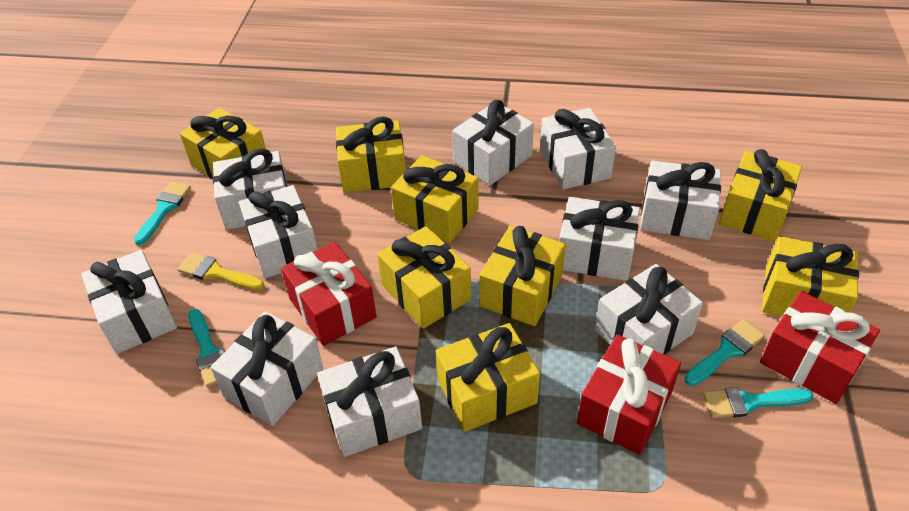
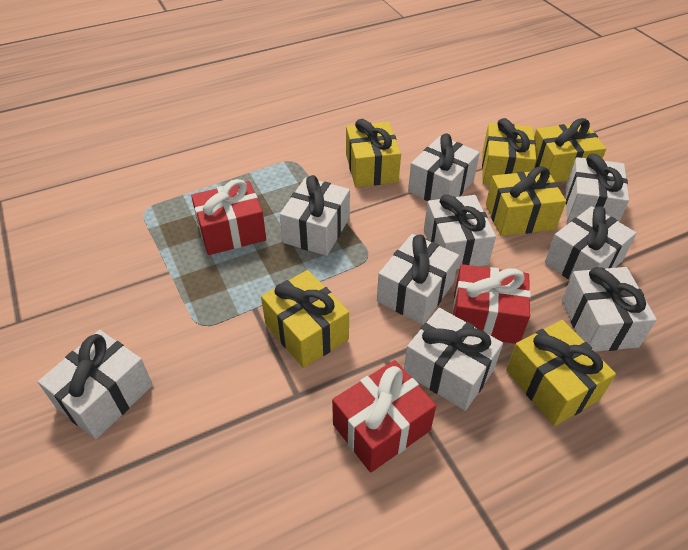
turquoise brush: [134,182,191,245] [188,309,225,387] [684,319,765,386] [703,387,813,418] = 4 -> none = 0
white gift: [81,250,177,354] [210,311,323,426] [213,148,288,230] [239,185,318,278] [317,347,422,457] [452,100,534,185] [540,108,616,189] [559,197,640,281] [595,264,703,355] [640,160,721,240] = 10 -> [38,330,153,439] [280,175,350,256] [377,234,459,325] [404,308,503,411] [408,134,480,201] [424,194,496,270] [545,206,637,280] [562,267,657,352] [566,154,629,223] = 9
yellow brush: [177,253,264,290] = 1 -> none = 0
yellow gift: [180,108,266,179] [336,117,406,193] [377,226,471,329] [391,155,478,243] [436,323,540,432] [479,226,566,326] [719,149,802,242] [762,236,859,317] = 8 -> [261,270,349,368] [346,119,401,187] [482,118,536,185] [486,166,566,236] [506,320,616,426] [534,118,606,182] = 6

